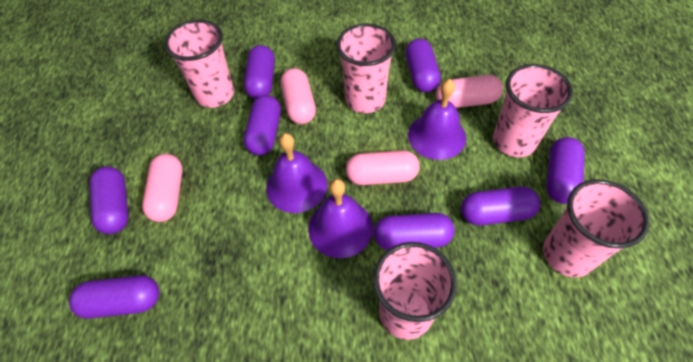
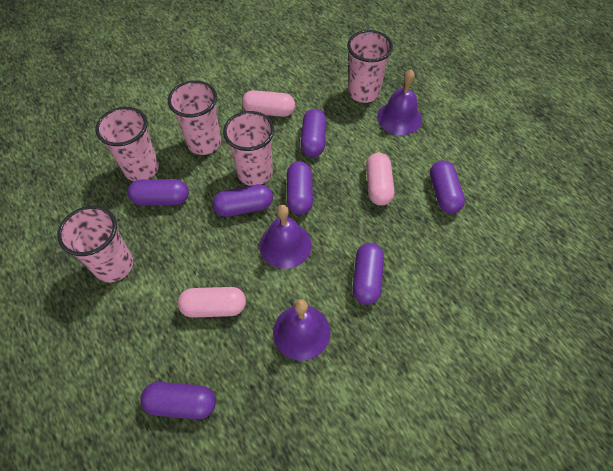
pink capsule: [142,154,182,222] [281,68,316,124] [346,150,419,185] [436,75,503,108] = 4 -> [178,287,246,318] [242,90,295,117] [366,153,394,206] = 3
purple capsule: [69,275,159,319] [89,166,129,234] [244,45,275,99] [244,95,281,155] [374,213,454,250] [406,39,441,92] [461,186,540,225] [547,137,585,204] = 8 -> [128,179,189,206] [140,382,216,419] [213,184,273,217] [287,161,313,215] [301,109,326,157] [353,243,384,305] [430,160,465,214] = 7

